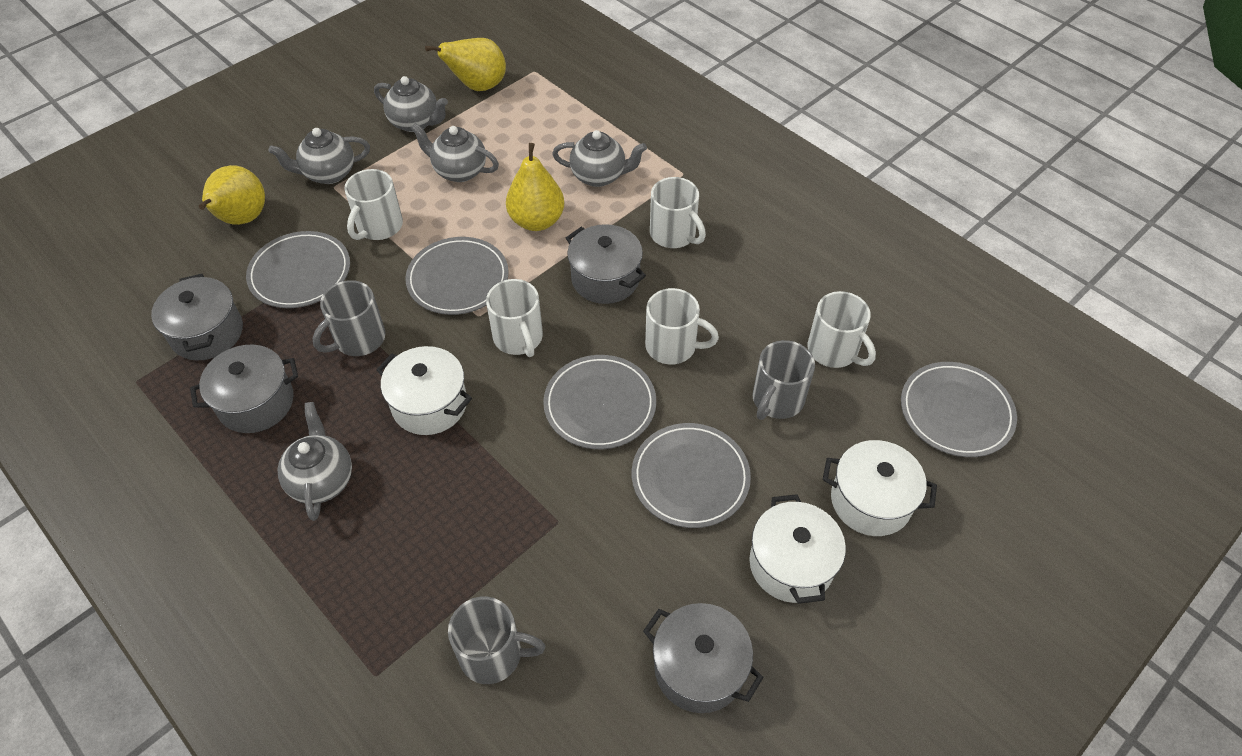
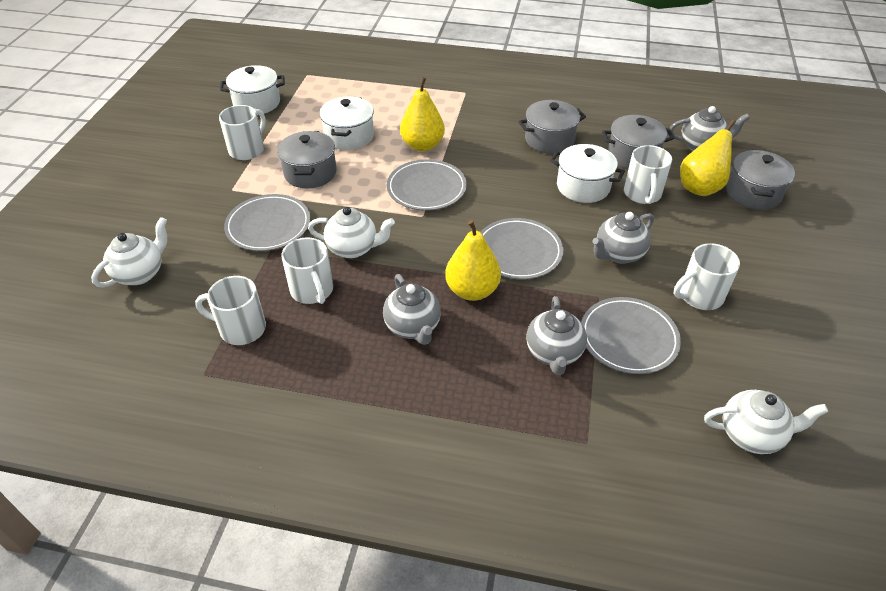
grey mug: [313,280,386,356] [448,597,545,684] [753,340,815,420] = 3 -> none = 0
grey plate: [246,231,350,308] [405,237,509,315] [543,355,656,449] [632,423,751,528] [901,362,1017,457] = 5 -> [224,194,310,251] [387,159,467,211] [481,218,563,279] [581,297,681,374] = 4
grey teapot: [268,128,370,184] [278,402,352,521] [374,76,448,132] [410,123,499,182] [552,130,647,187] = 5 -> [383,274,441,345] [526,296,587,375] [592,212,654,264] [670,106,750,151] = 4
white teapot: none = 0 -> [91,217,167,288] [308,207,395,258] [704,390,828,454] = 3

